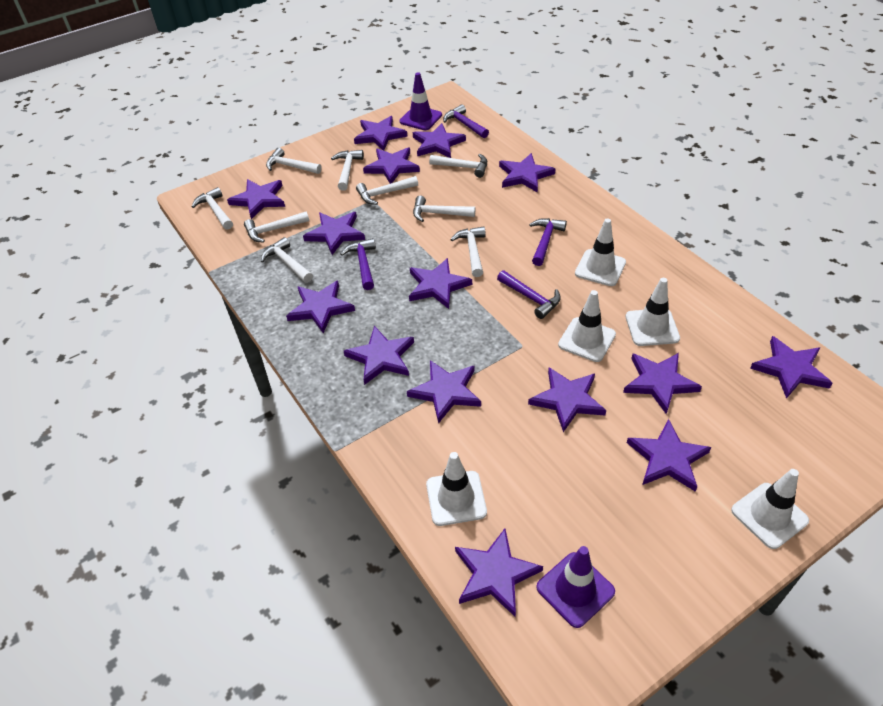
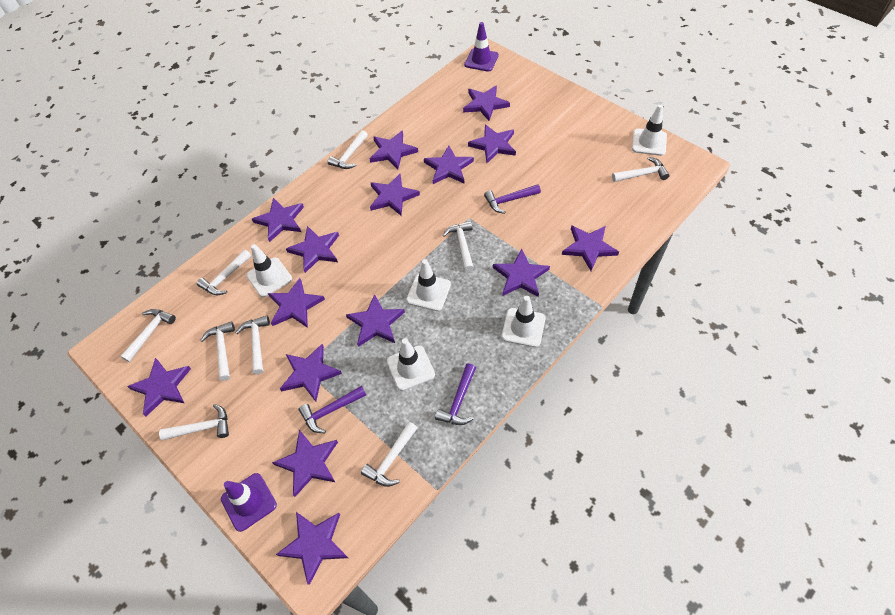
purple hammer: [340,238,376,290] [443,104,489,138] [497,270,561,319] [529,218,567,266] = 4 -> [299,386,366,434] [435,363,476,425] [484,184,541,214] = 3

